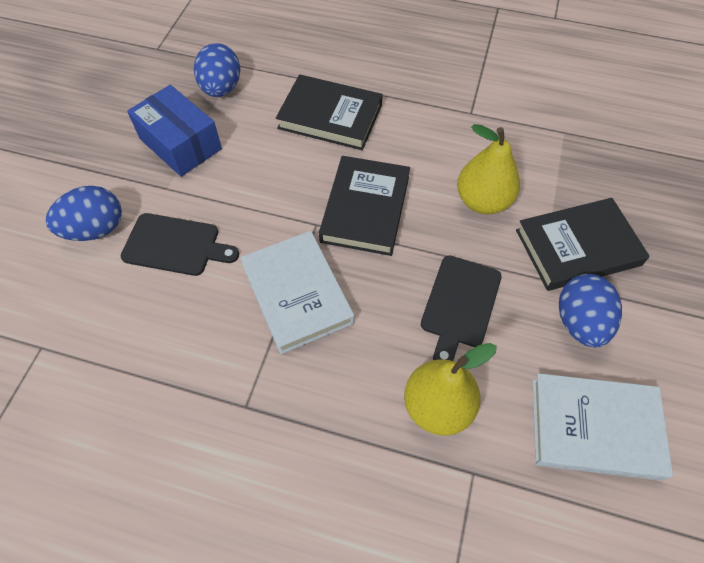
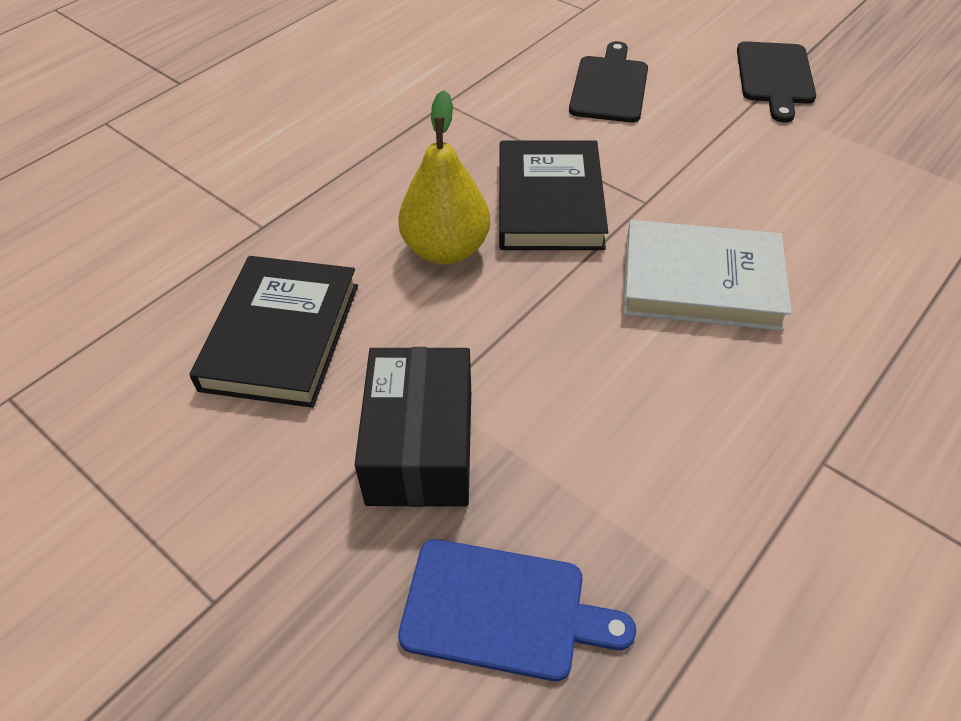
black book: [276,74,383,150] [319,156,410,256] [516,198,650,291] = 3 -> [189,256,358,408] [499,141,608,250] = 2
black box: none = 0 -> [355,347,471,507] = 1
blue box: [127,85,222,177] = 1 -> none = 0
blue cutting board: none = 0 -> [398,539,636,681] = 1
blue egg: [45,186,122,241] [194,43,240,97] [559,274,622,347] = 3 -> none = 0
white book: [240,231,355,354] [533,373,673,481] = 2 -> [623,220,792,331] = 1
yellow pear: [404,343,497,435] [457,124,520,214] = 2 -> [398,90,490,265] = 1

